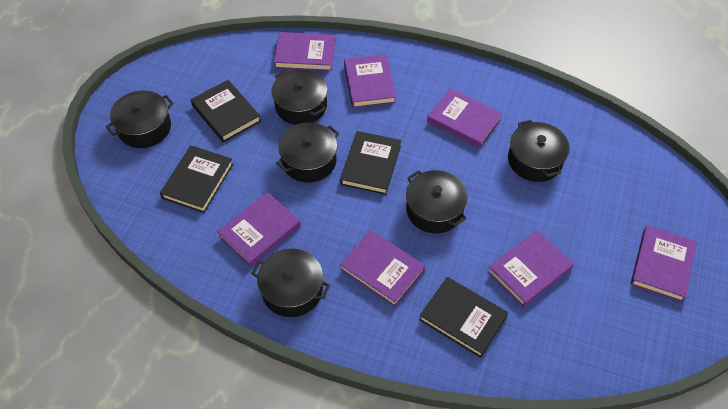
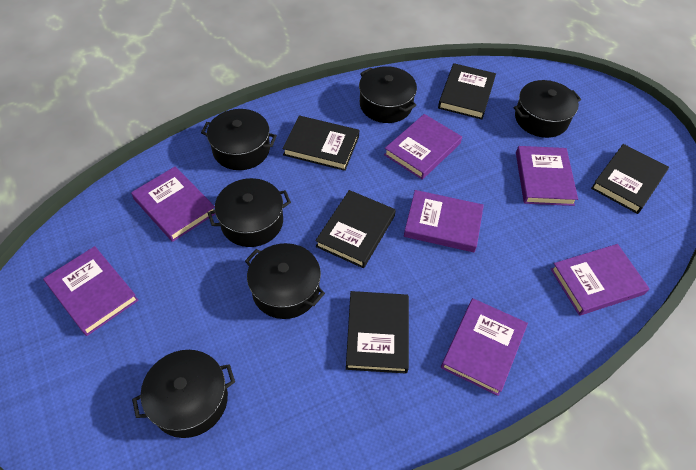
black book: [160,145,233,213] [191,80,261,142] [340,131,401,195] [419,277,508,358] = 4 -> [282,116,359,171] [315,190,396,268] [346,291,409,374] [438,63,496,119] [591,144,669,214] = 5

